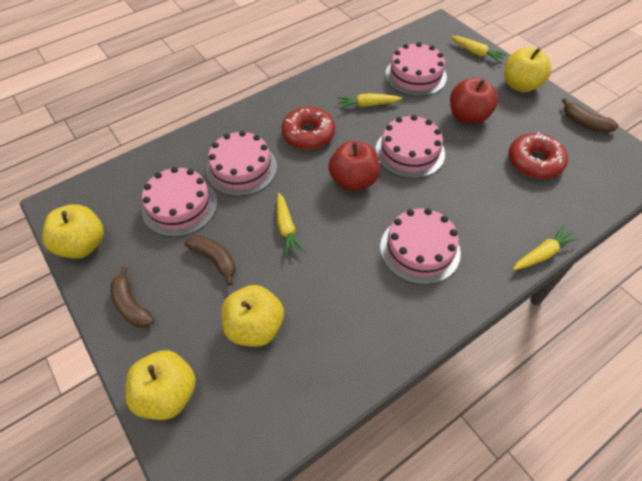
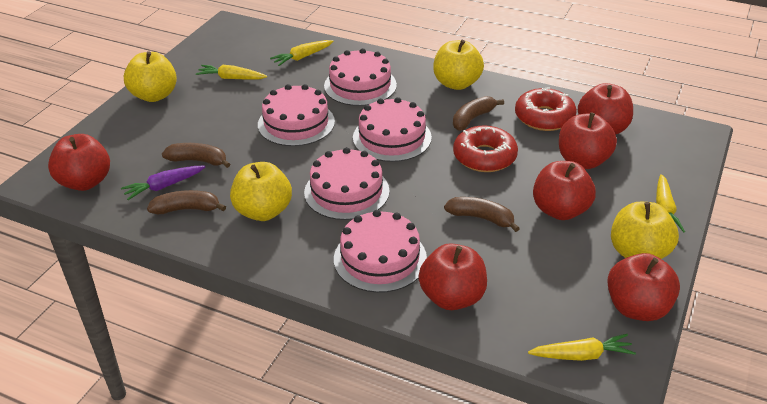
brown banana: [110,267,154,328] [184,235,236,286] [562,98,619,133] = 3 -> [147,190,226,214] [162,143,230,168] [444,197,520,232] [453,96,504,131] = 4
purple carrot: none = 0 -> [121,166,205,200] = 1
red apple: [328,141,380,191] [450,78,498,125] = 2 -> [48,134,110,191] [418,243,487,310] [533,161,596,220] [559,112,617,169] [578,83,633,135] [607,253,680,321] = 6

